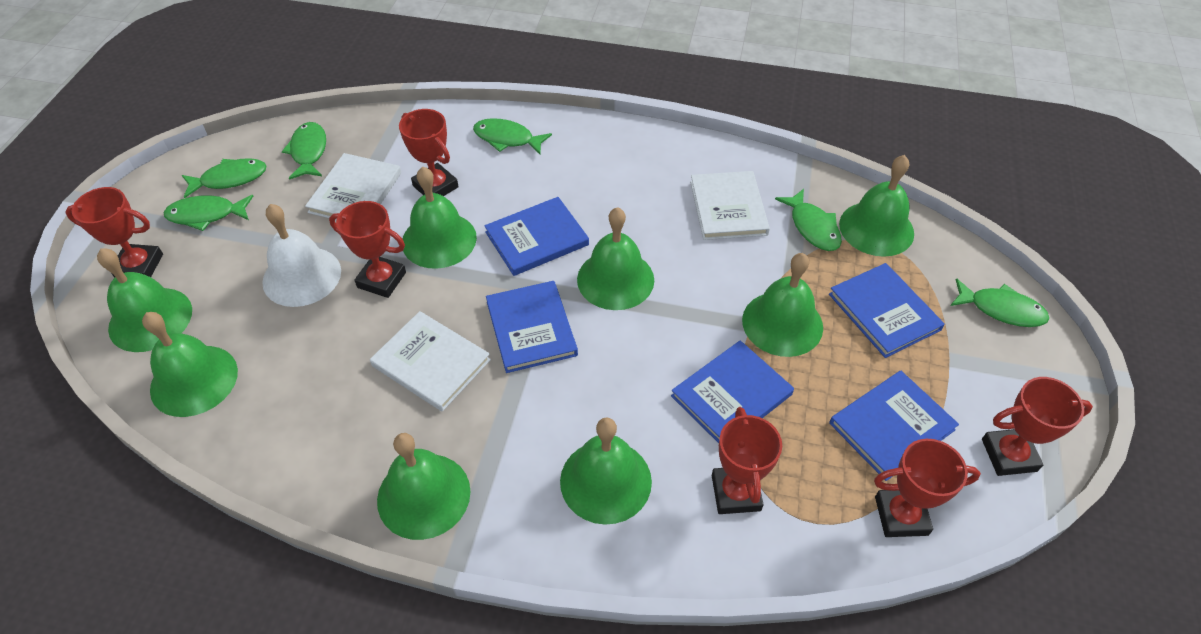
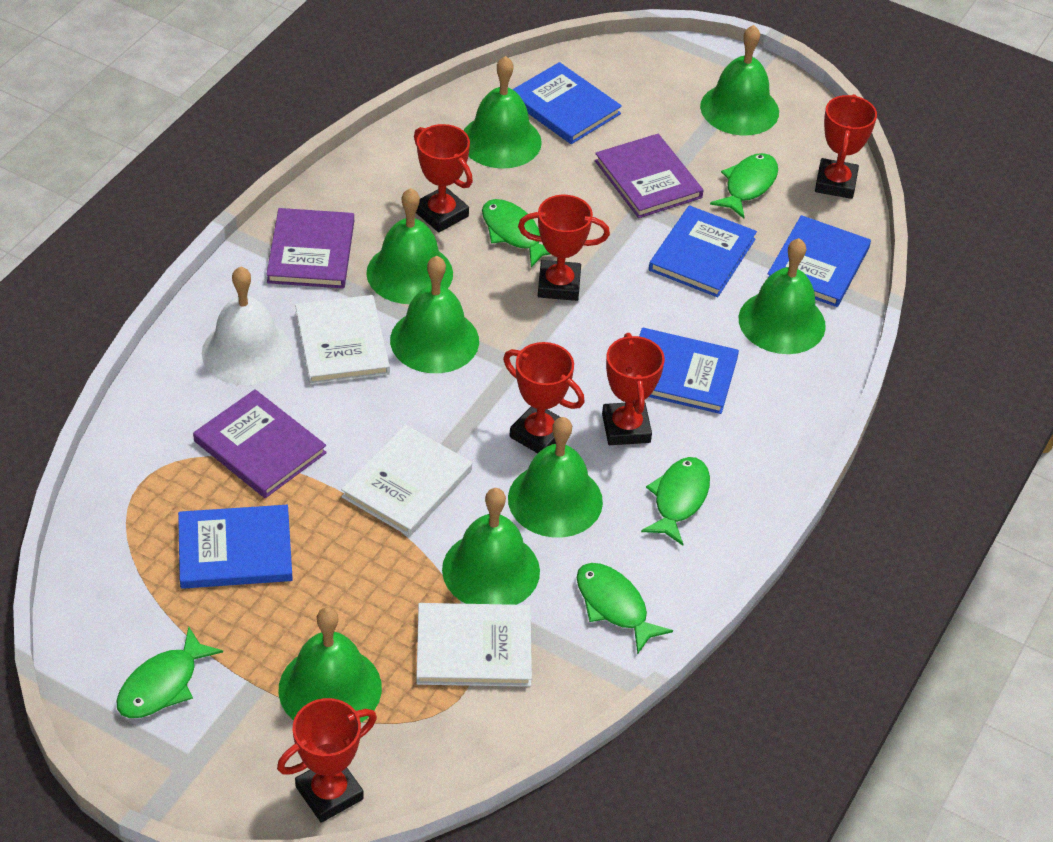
green fish: [164,195,253,231] [182,158,267,198] [282,122,326,180] [473,118,552,154] [775,189,842,251] [950,278,1049,327] = 6 -> [116,627,223,718] [482,199,550,267] [577,563,673,654] [641,457,710,546] [710,153,778,219] = 5
purple book: none = 0 -> [193,389,327,498] [266,208,354,288] [595,134,704,218] = 3

